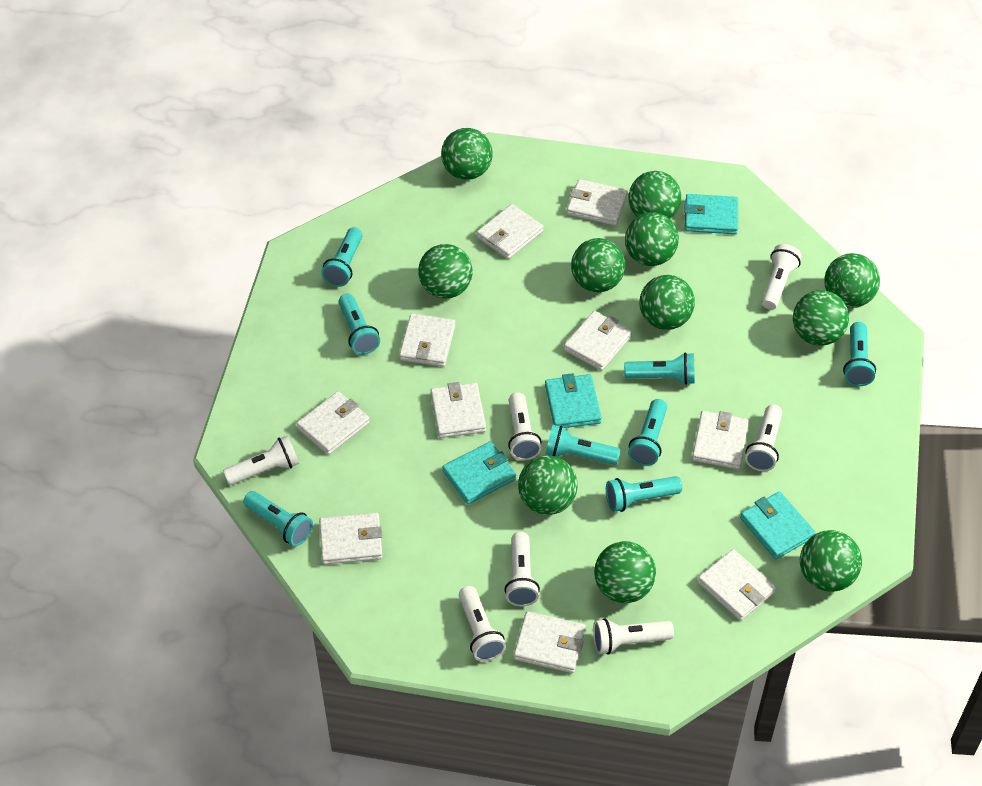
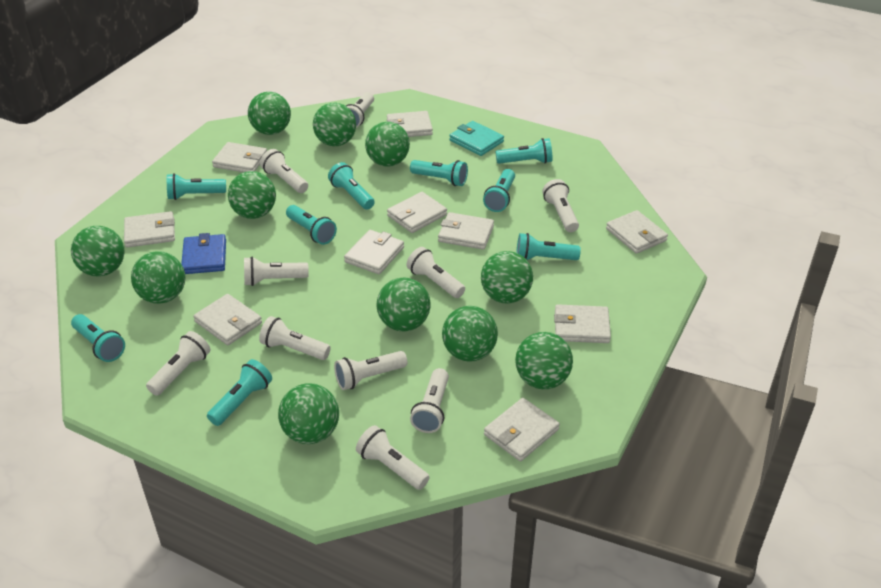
blue wallet: none = 0 -> [181,233,226,274] = 1
turquoise flashlight: [243,491,313,546] [321,227,363,287] [339,294,380,355] [545,425,621,465] [606,476,682,512] [624,352,695,385] [628,399,667,466] [843,322,876,386] = 8 -> [71,314,125,362] [167,173,226,200] [207,359,272,426] [286,205,337,245] [328,162,375,210] [410,160,468,186] [483,169,515,212] [496,138,552,164] [516,233,581,260] = 9
turquoise wallet: [442,441,516,504] [545,373,602,428] [684,194,738,234] [740,491,816,559] = 4 -> [449,121,504,156] = 1
white flashlight: [223,436,299,485] [459,586,506,661] [504,532,540,606] [508,393,541,460] [593,618,674,655] [745,405,782,471] [762,244,802,310] = 7 -> [146,331,210,396] [244,257,309,286] [259,316,331,360] [260,149,308,193] [334,351,407,390] [346,92,374,128] [356,425,430,490] [407,247,465,298] [410,368,449,433] [542,179,579,232] = 10

